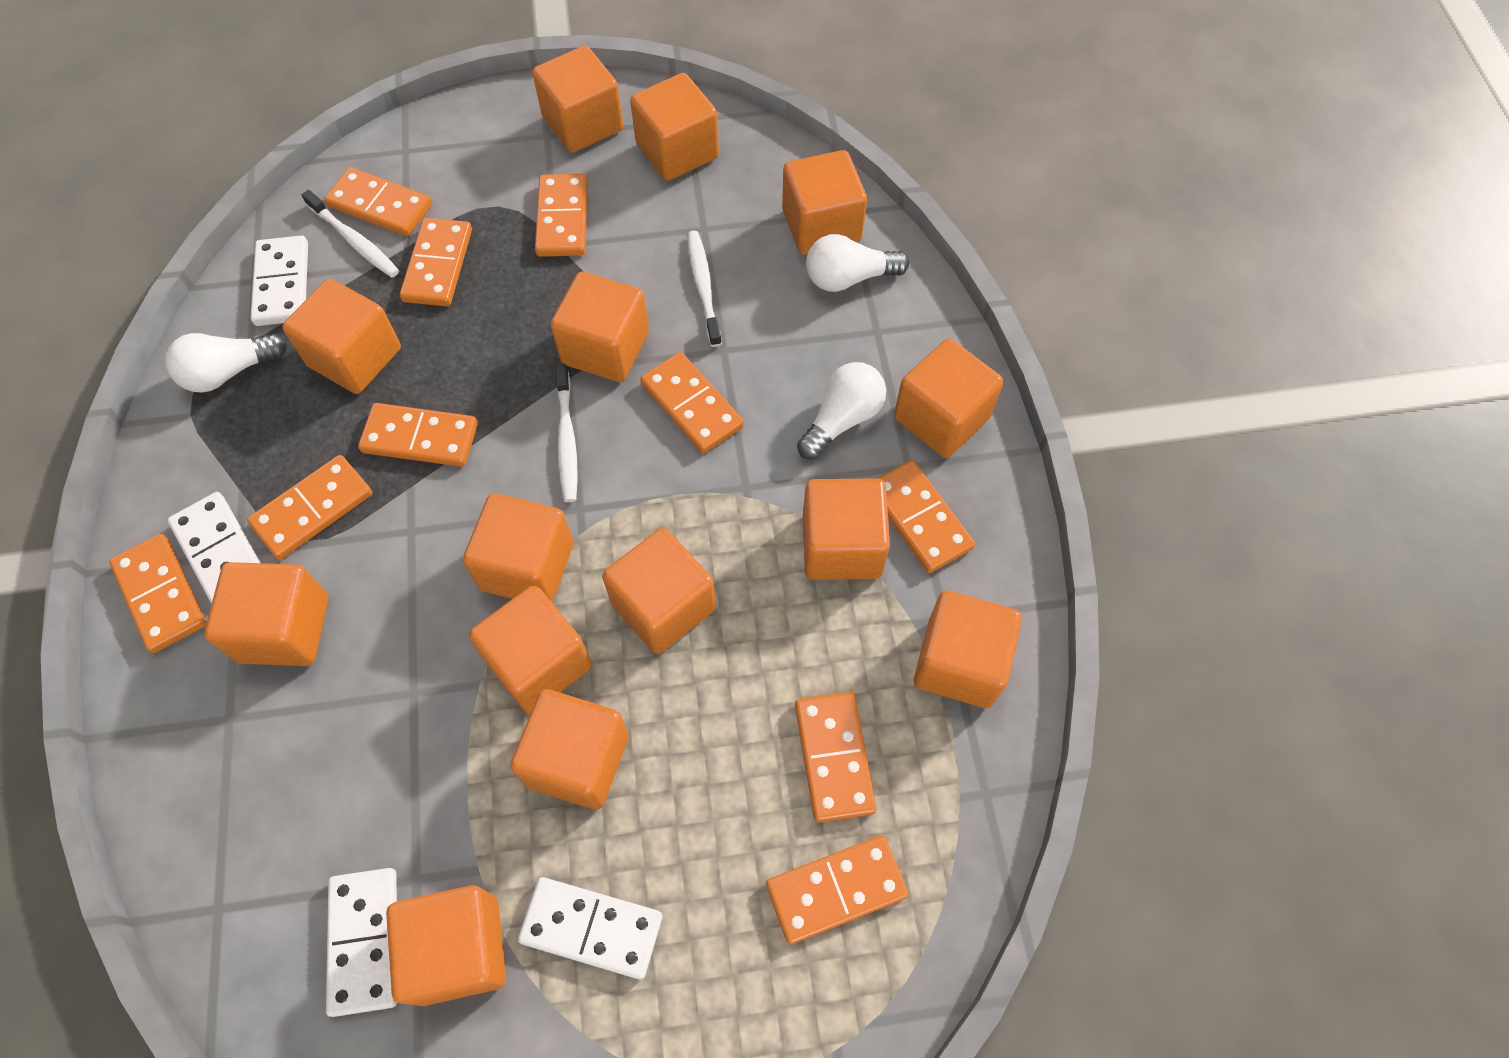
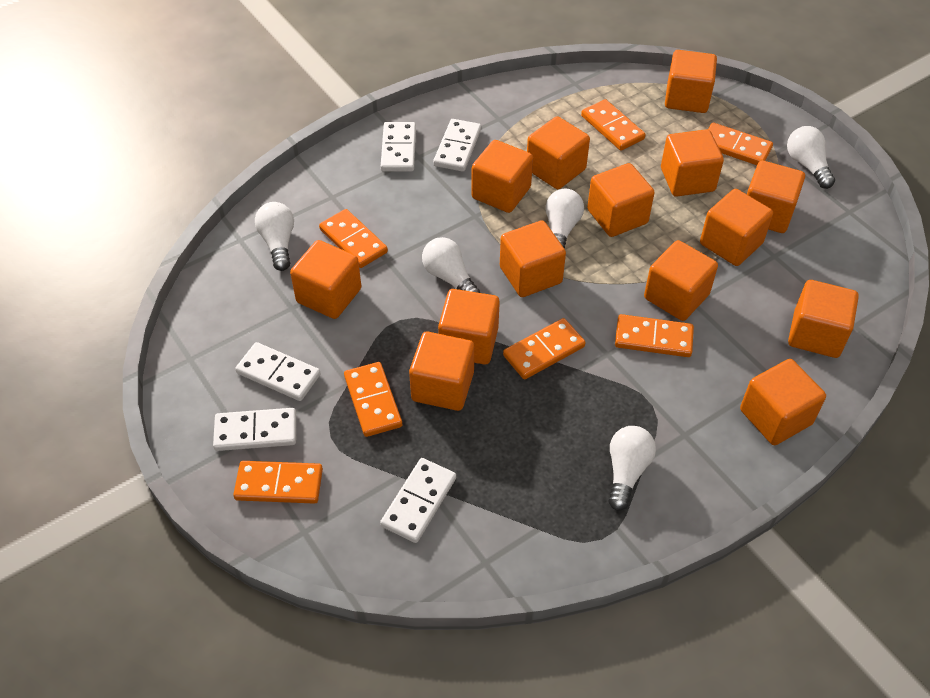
orange domino: [109,534,207,653] [247,455,372,560] [324,167,432,236] [358,403,478,467] [400,218,472,306] [535,174,588,257] [640,352,744,453] [766,835,909,944] [795,692,877,823] [878,460,975,573] = 10 -> [233,461,323,504] [319,209,388,268] [344,362,402,437] [503,318,586,379] [581,99,645,151] [615,314,694,357] [708,123,773,165] = 7
white domino: [168,492,261,603] [250,235,308,326] [326,868,397,1017] [518,877,662,980] = 4 -> [213,408,296,451] [235,342,321,401] [380,458,456,543] [381,122,416,172] [433,119,481,172] = 5
white light bulb: [165,333,287,393] [797,362,886,460] [806,234,909,292] = 3 -> [255,202,294,271] [422,237,480,293] [545,189,584,249] [608,426,656,511] [787,126,835,189] = 5
white toothbrush: [301,190,399,277] [555,364,578,502] [687,231,722,347] = 3 -> none = 0

